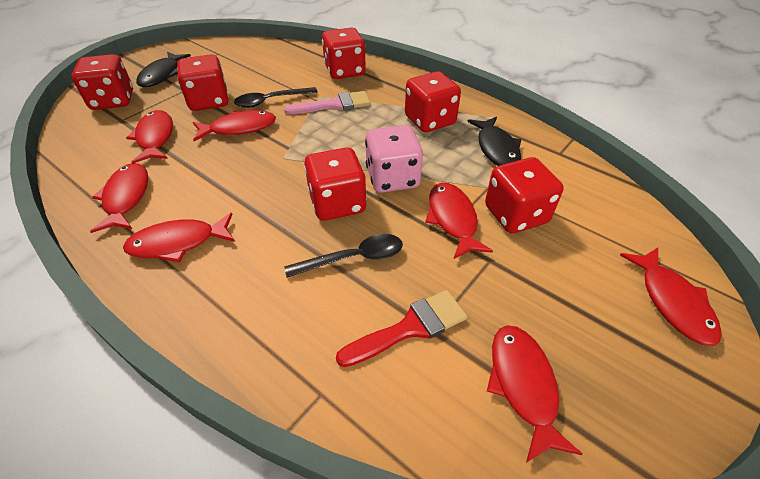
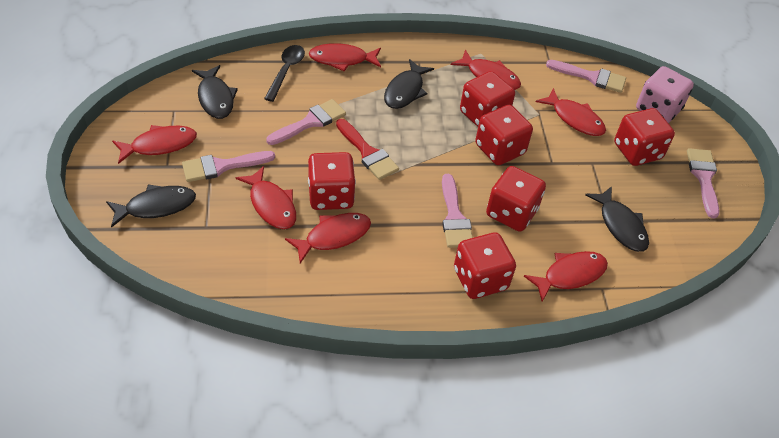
black fish: [136,52,191,87] [467,117,521,166] = 2 -> [106,184,196,228] [192,65,238,119] [384,59,434,109] [585,186,649,252] = 4
black spoon: [234,87,318,108] [284,234,403,278] = 2 -> [264,45,305,102] = 1
pink brush: [284,91,371,114] = 1 -> [182,151,275,182] [266,99,346,145] [442,174,473,248] [546,60,626,93] [687,148,719,219] = 5

